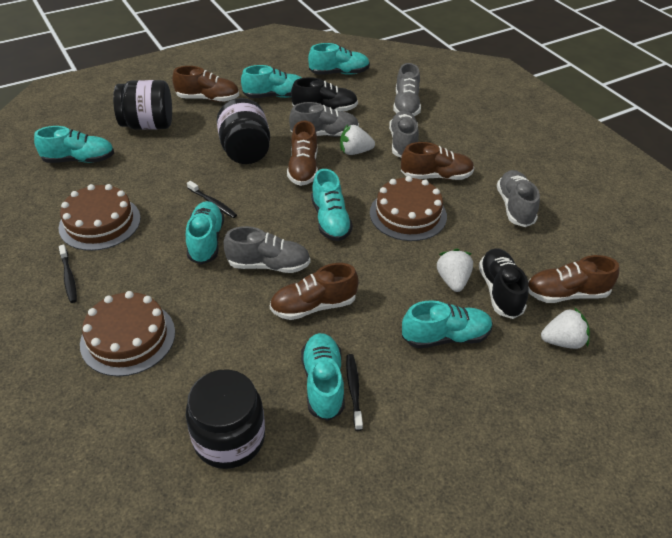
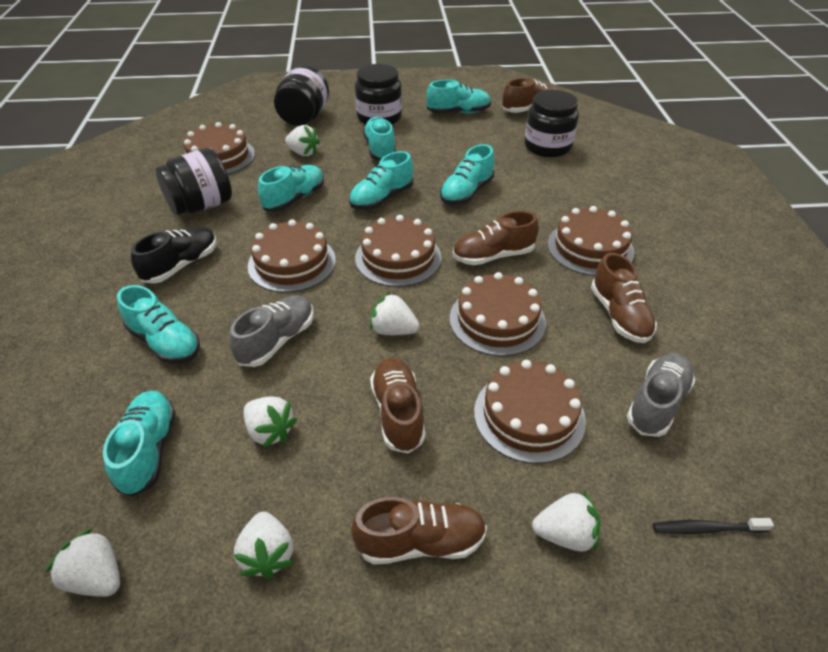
black jar: [113,80,172,130] [186,369,265,469] [217,98,270,164] = 3 -> [155,148,232,215] [274,65,329,126] [355,64,402,125] [524,90,579,157] = 4
black shoe: [291,77,358,111] [479,248,529,319] = 2 -> [131,227,217,284] = 1
black toothbrush: [59,245,77,303] [187,181,237,218] [346,354,363,431] = 3 -> [653,518,774,534] = 1
brown cake: [59,184,141,251] [80,291,175,377] [370,176,447,241] = 3 -> [184,122,255,174] [248,219,336,293] [355,215,442,287] [450,272,546,356] [474,360,586,464] [548,206,634,276] = 6
grey shoe: [223,226,311,273] [289,102,359,137] [389,111,419,157] [393,63,421,116] [497,170,540,227] = 5 -> [229,295,314,367] [627,353,695,437] = 2
white strawberry: [340,125,375,155] [437,249,473,292] [541,307,590,349] = 3 -> [45,528,120,597] [234,512,294,579] [244,396,297,448] [285,125,320,156] [370,292,419,335] [532,490,600,552] = 6

